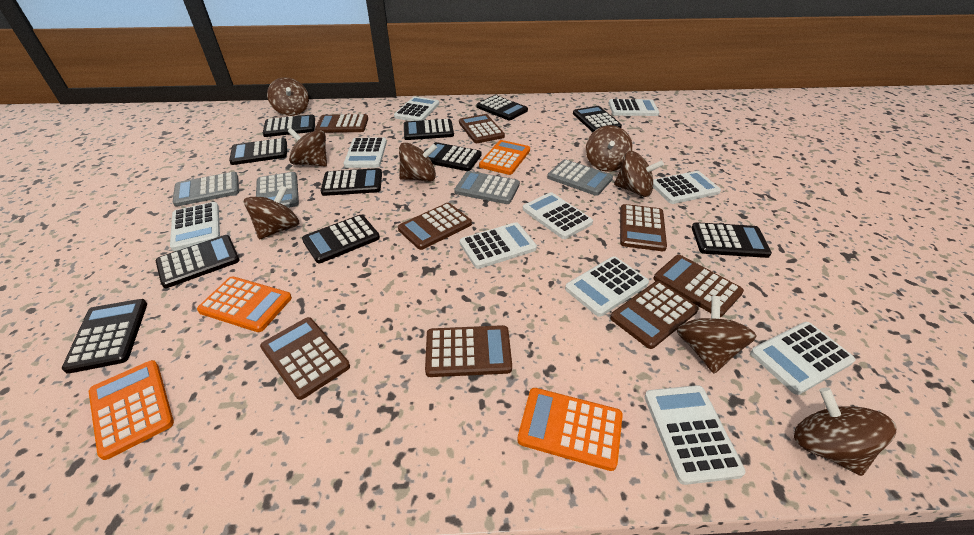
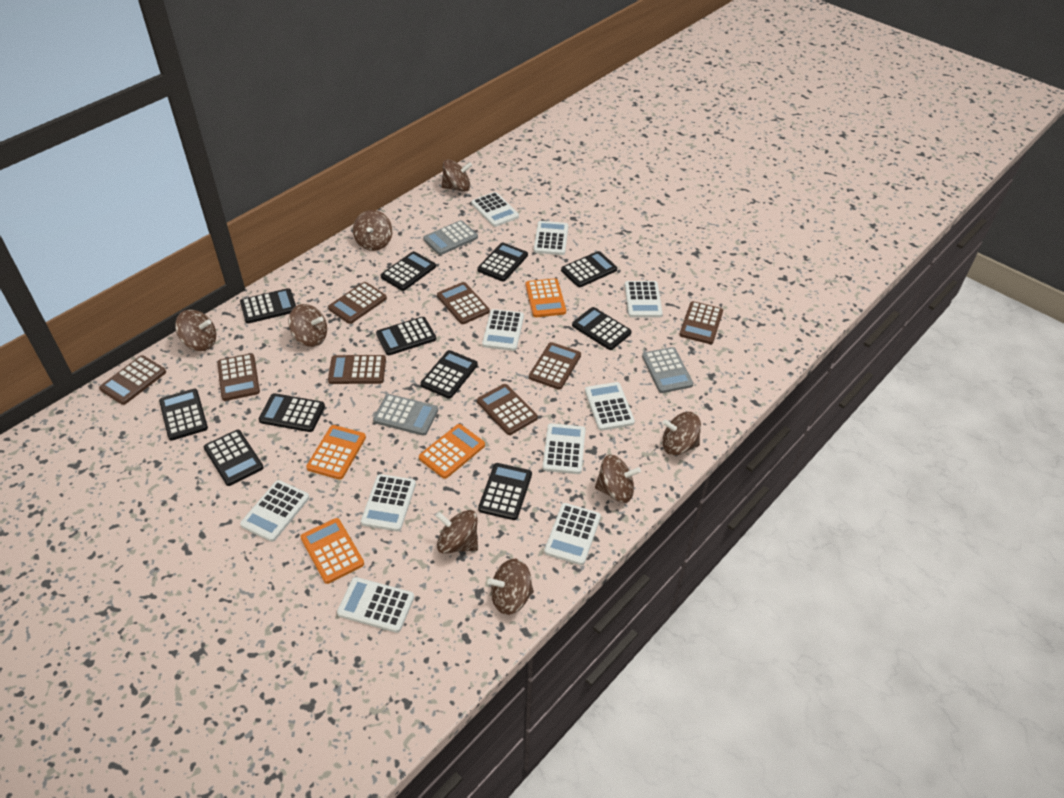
grey calculator: [173,172,239,207] [256,172,299,208] [454,171,520,204] [547,159,613,196] = 4 -> [373,394,438,436] [423,220,478,255] [642,347,693,393] = 3

